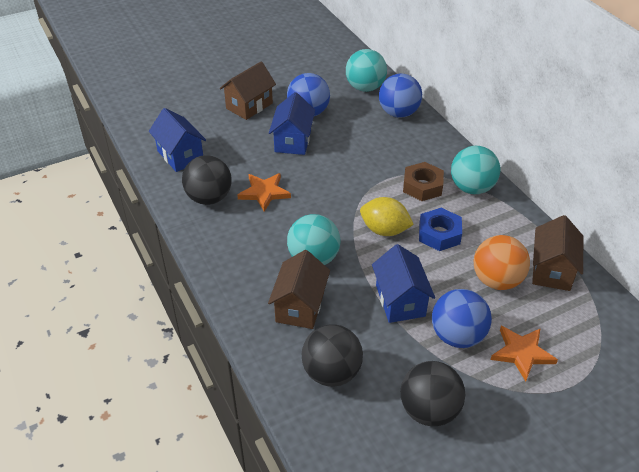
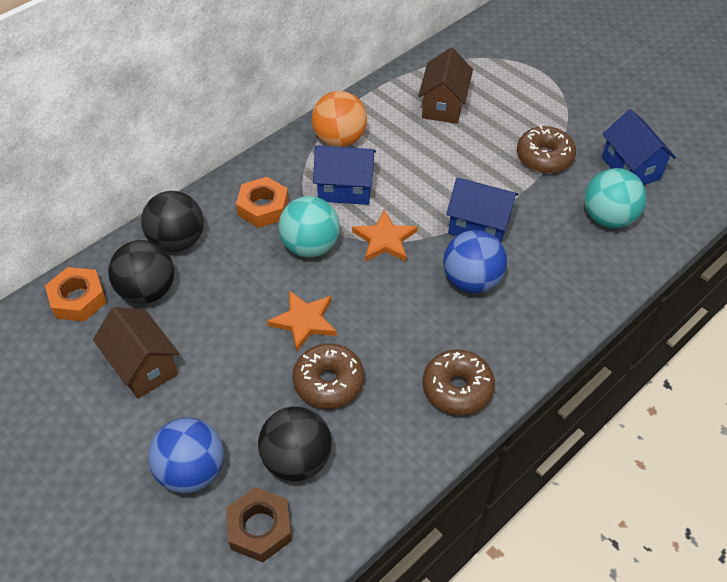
blue ball: [287,73,330,116] [379,74,422,118] [432,289,492,348] = 3 -> [148,418,224,493] [443,230,507,293] = 2
blue nut: [419,208,462,251] = 1 -> none = 0
brown donut: none = 0 -> [293,343,364,409] [423,350,495,416] [517,125,576,173] = 3
brown house: [220,61,276,120] [268,250,330,329] [532,215,583,291] = 3 -> [93,307,179,399] [418,47,473,124] = 2
orange nut: none = 0 -> [45,267,107,322] [236,177,289,228] = 2
turquoise ball: [287,214,340,265] [346,49,387,92] [451,146,500,194] = 3 -> [278,196,340,258] [584,168,646,228] = 2
yellow lemon: [360,197,414,236] = 1 -> none = 0

